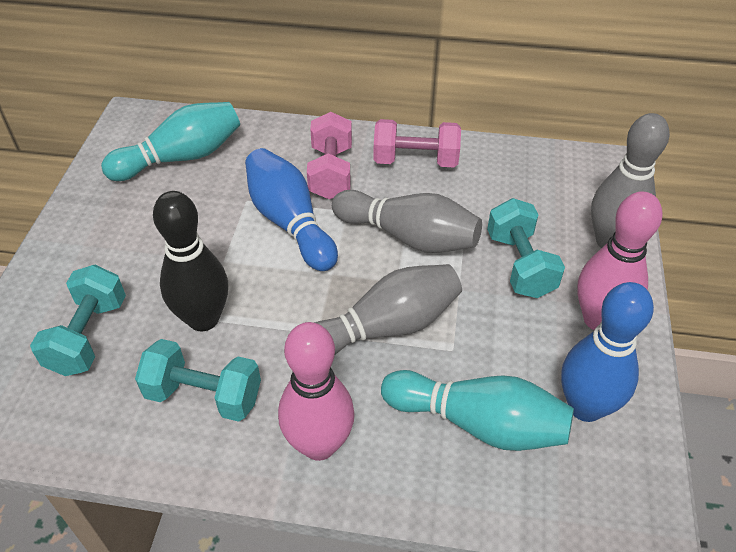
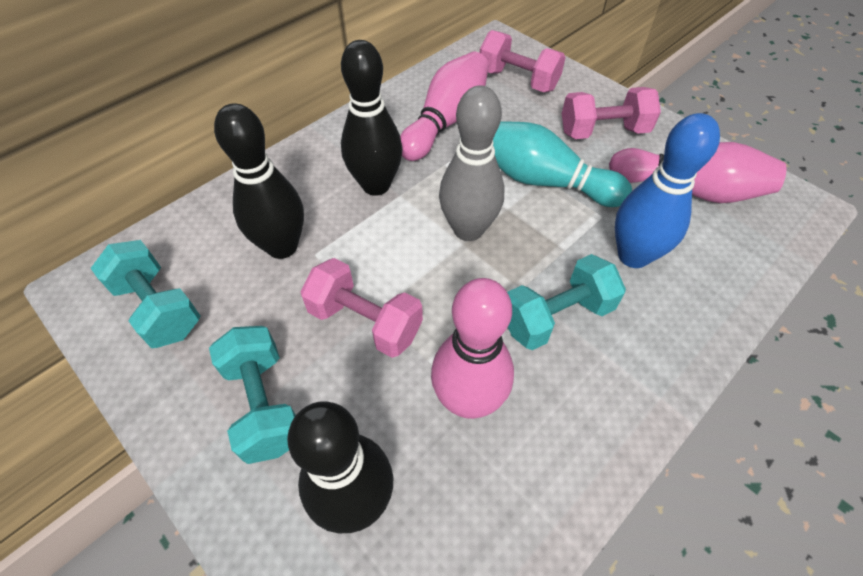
black bowling pin: [153,191,228,331] = 1 -> [214,103,304,259] [287,401,393,533] [341,40,403,196] = 3
blue bowling pin: [245,148,338,271] [561,282,654,422] = 2 -> [615,113,720,268] = 1
grey bowling pin: [314,264,462,355] [332,190,482,253] [591,113,670,248] = 3 -> [439,86,505,241] = 1
pink bowling pin: [278,322,355,461] [577,191,663,330] = 2 -> [400,51,489,161] [431,278,514,419] [609,142,786,203] = 3
pink dumbbell: [307,112,352,199] [374,119,461,167] = 2 -> [301,258,423,358] [479,30,566,92] [562,87,661,139] = 3
turquoise bowling pin: [101,102,240,181] [381,370,574,451] = 2 -> [493,122,632,207] = 1

